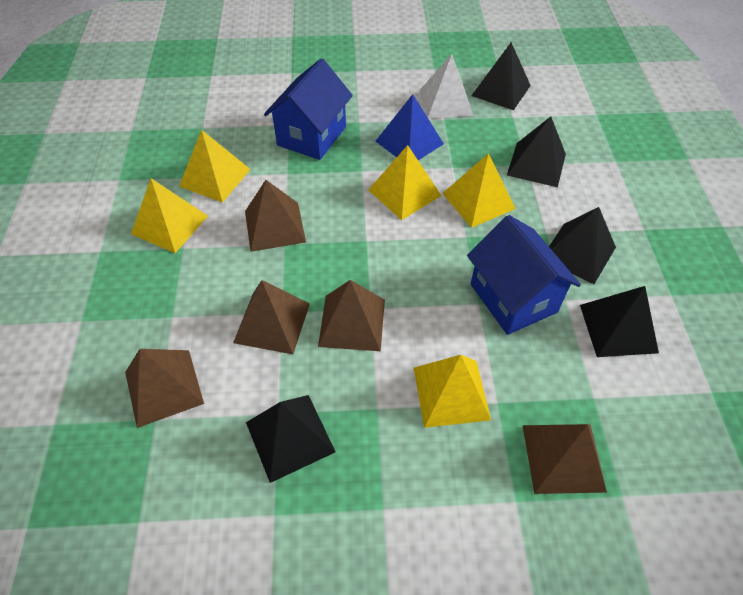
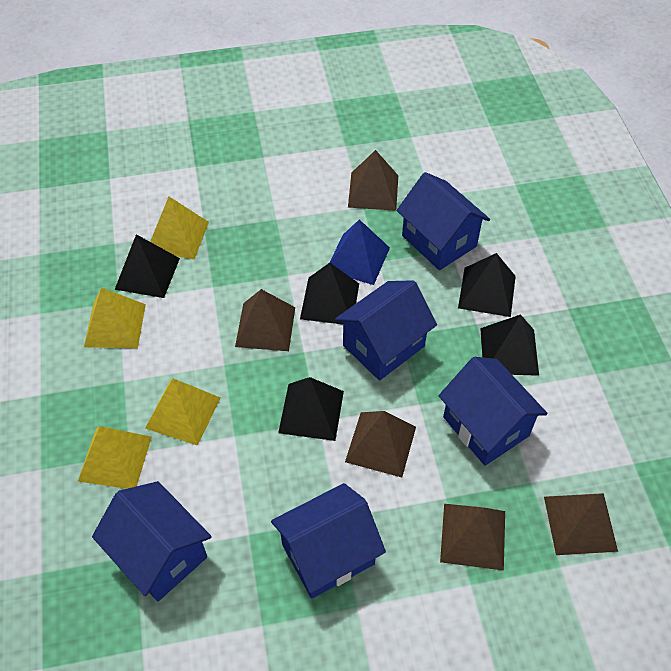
blue house: [264,58,353,160] [467,215,581,335] = 2 -> [92,481,211,602] [271,483,386,599] [335,280,437,380] [397,172,490,270] [439,357,548,466] = 5
white pyramid: [420,54,473,119] = 1 -> none = 0
yellow pyramid: [131,178,208,253] [179,130,251,203] [368,145,441,220] [414,355,491,428] [442,153,516,228] = 5 -> [78,426,152,489] [84,288,146,348] [145,378,221,446] [150,197,209,260] = 4

